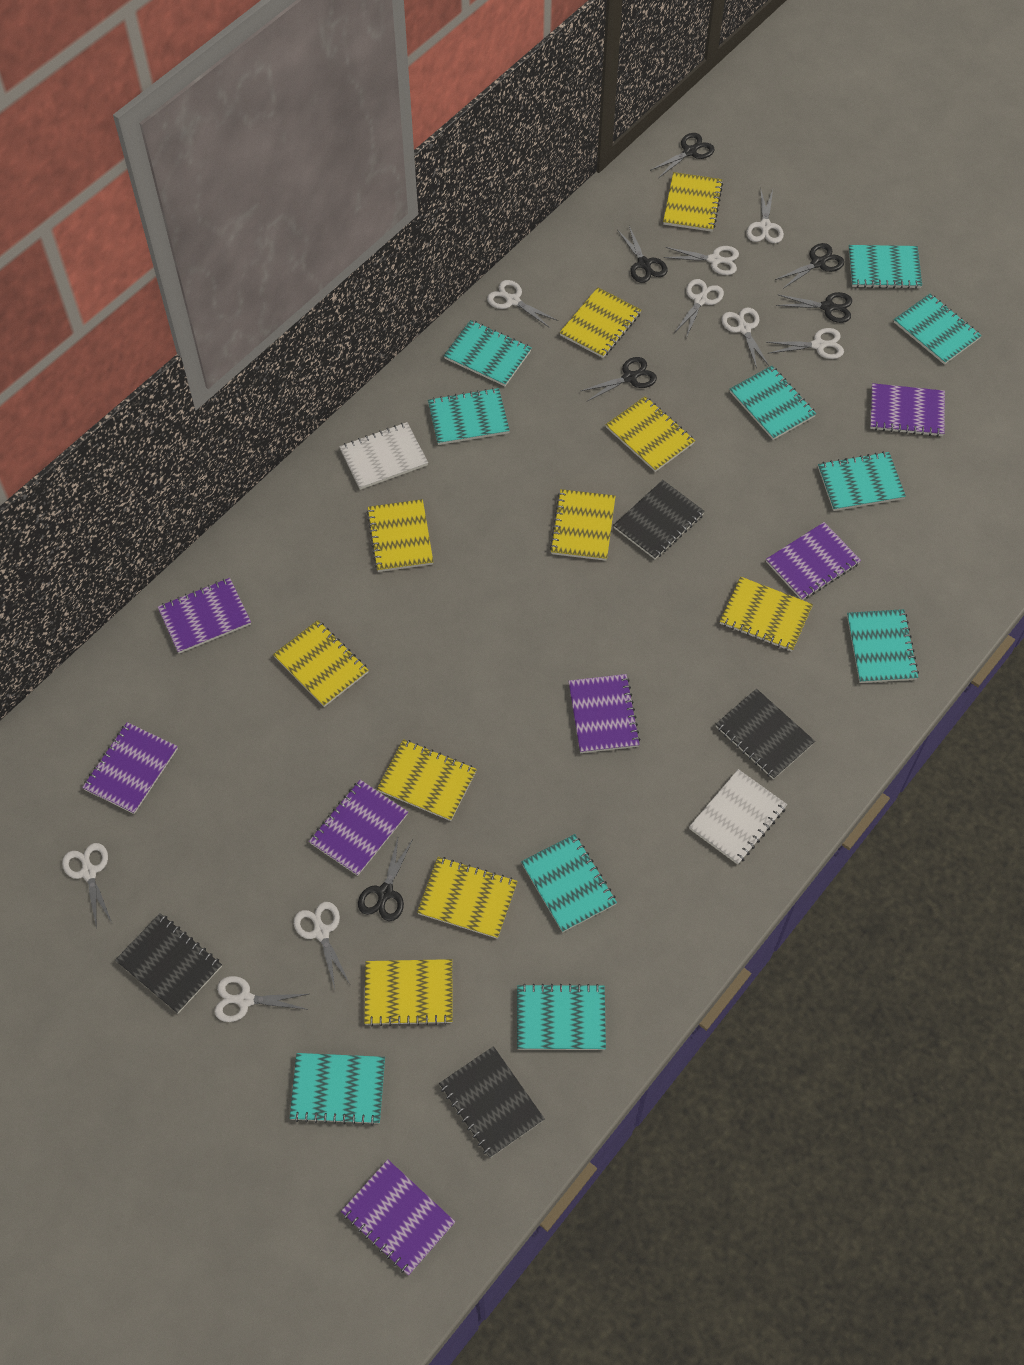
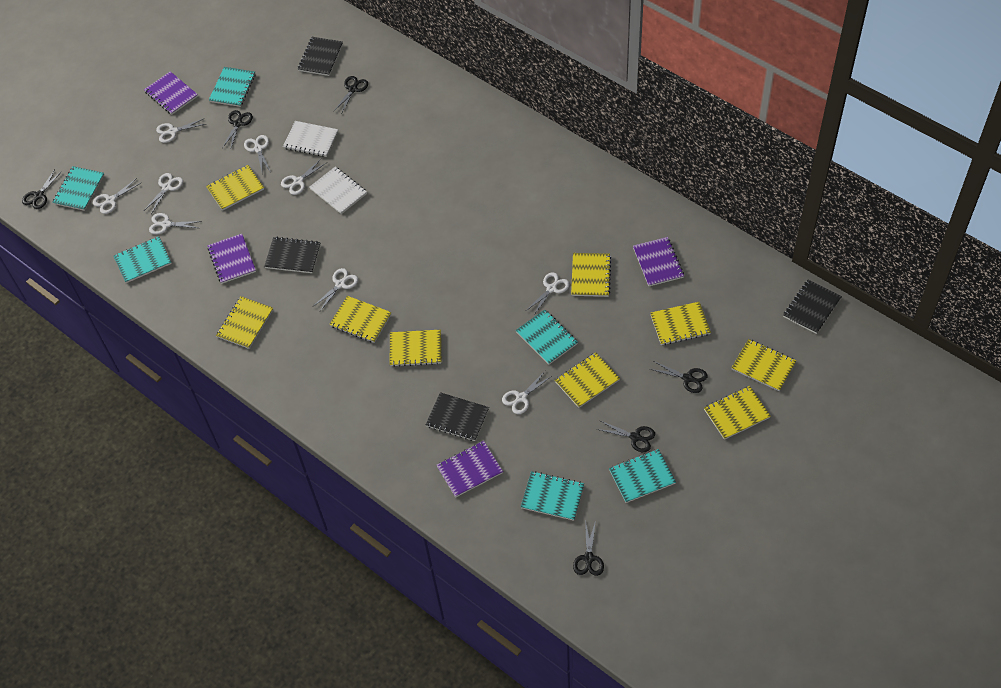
purple notebook: [82,722,178,814] [158,578,251,653] [309,780,408,876] [341,1159,455,1275] [568,674,641,753] [766,522,861,600] [870,383,945,437] = 7 -> [144,71,198,115] [207,234,256,284] [436,441,503,497] [633,237,684,286] = 4
turquoise notebook: [290,1053,385,1125] [428,388,510,445] [444,320,532,386] [517,984,606,1050] [521,834,617,933] [730,366,816,440] [818,452,906,511] [847,609,919,683] [849,245,922,289] [894,294,982,364] = 10 -> [52,166,104,211] [114,236,172,283] [209,67,255,107] [516,309,578,365] [521,471,584,521] [609,449,676,503] = 6
yellow notebook: [273,620,369,707] [364,959,453,1026] [367,499,433,572] [377,739,477,821] [417,857,518,939] [550,489,615,561] [559,287,641,358] [606,396,695,472] [663,172,723,232] [720,577,813,651] = 10 -> [206,165,264,211] [216,296,273,349] [329,296,392,343] [390,330,441,367] [555,352,620,408] [571,253,611,297] [650,302,711,345] [704,386,771,440] [732,339,796,391] = 9

